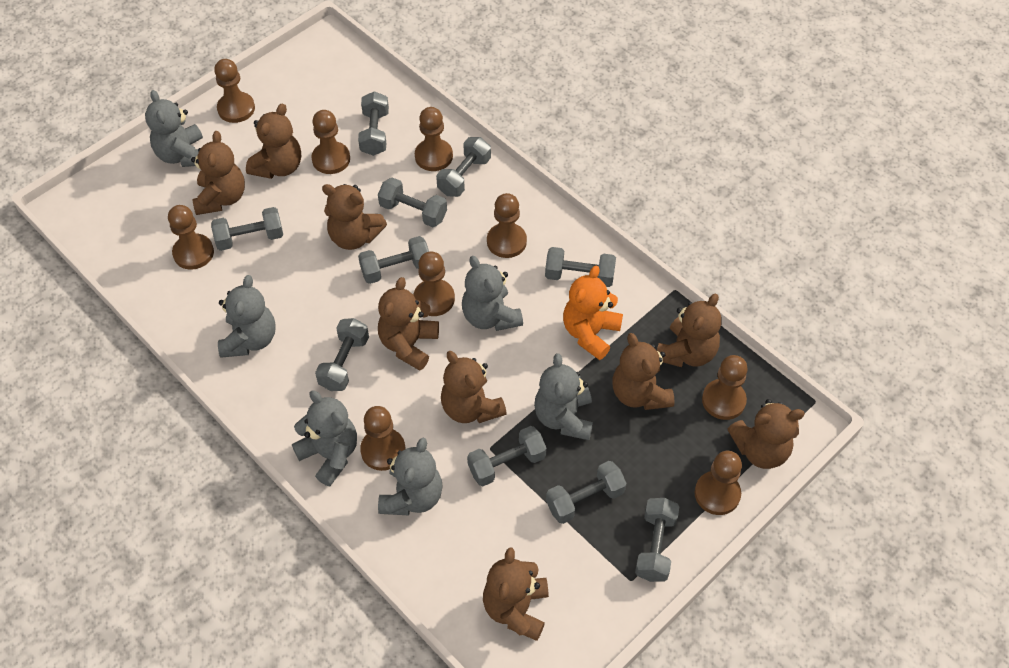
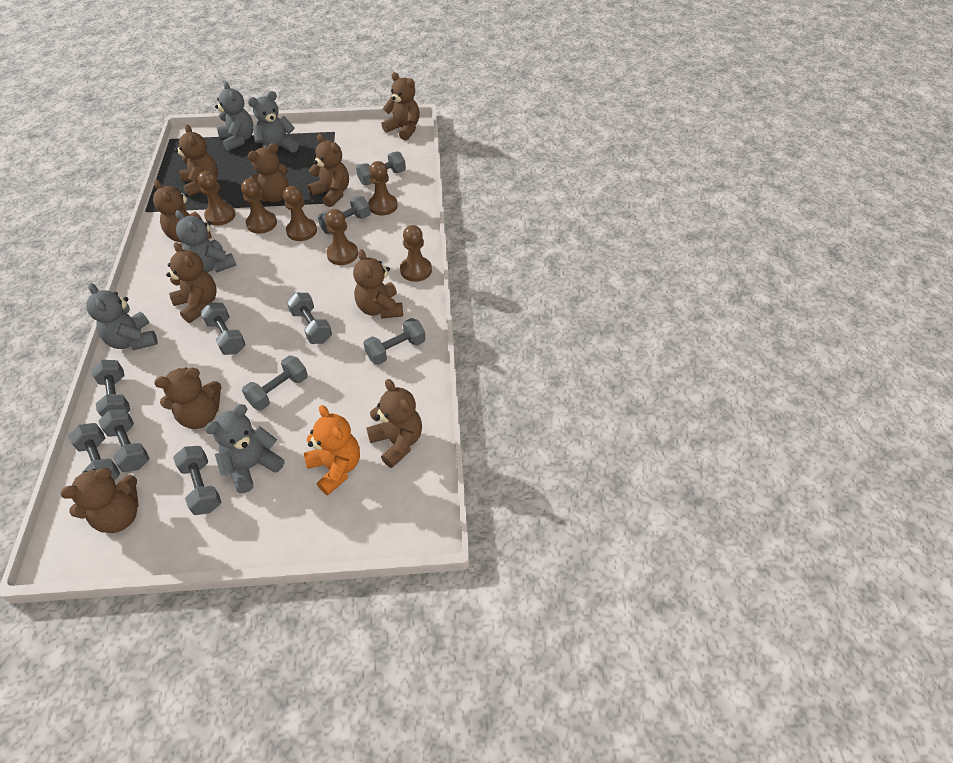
brown pawn: [168,205,214,270] [214,59,255,123] [311,110,350,174] [360,406,405,471] [413,252,455,316] [415,107,453,171] [487,193,527,258] [695,451,742,515] [702,355,748,420] = 9 -> [198,171,236,226] [241,179,277,234] [283,186,317,241] [326,209,358,265] [368,161,398,216] [400,225,432,282] = 6
brown teddy bear: [191,131,245,215] [246,103,301,179] [322,184,387,250] [378,277,439,371] [441,351,507,423] [483,547,549,641] [612,333,675,410] [657,294,721,367] [728,399,805,469] = 9 -> [61,468,139,533] [153,180,212,242] [154,367,222,429] [166,242,217,323] [174,124,218,197] [248,143,289,203] [308,134,349,207] [353,249,403,319] [366,379,422,468] [381,72,420,140] = 10
grey teddy bear: [145,90,203,167] [218,275,276,358] [292,390,357,486] [378,438,443,516] [462,256,523,331] [534,353,593,440] = 6 -> [86,283,158,350] [175,210,236,273] [205,404,284,493] [215,82,254,151] [248,91,298,153] = 5

